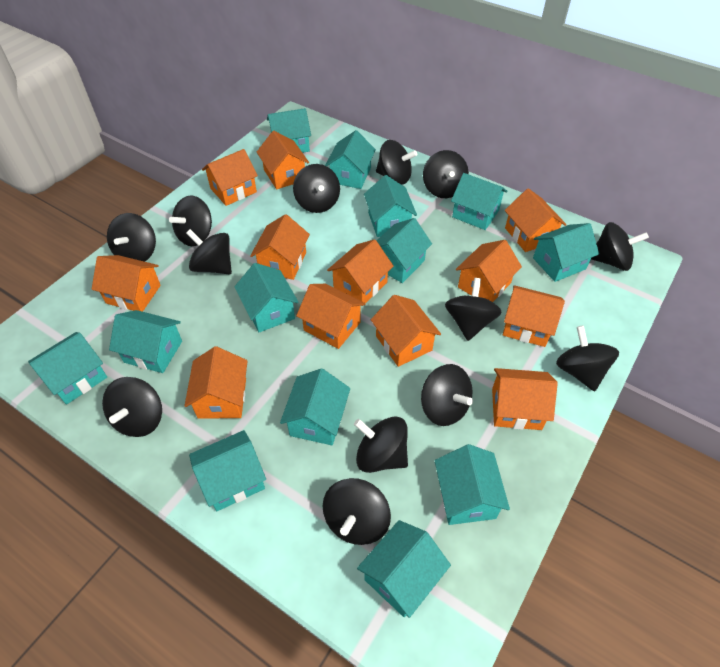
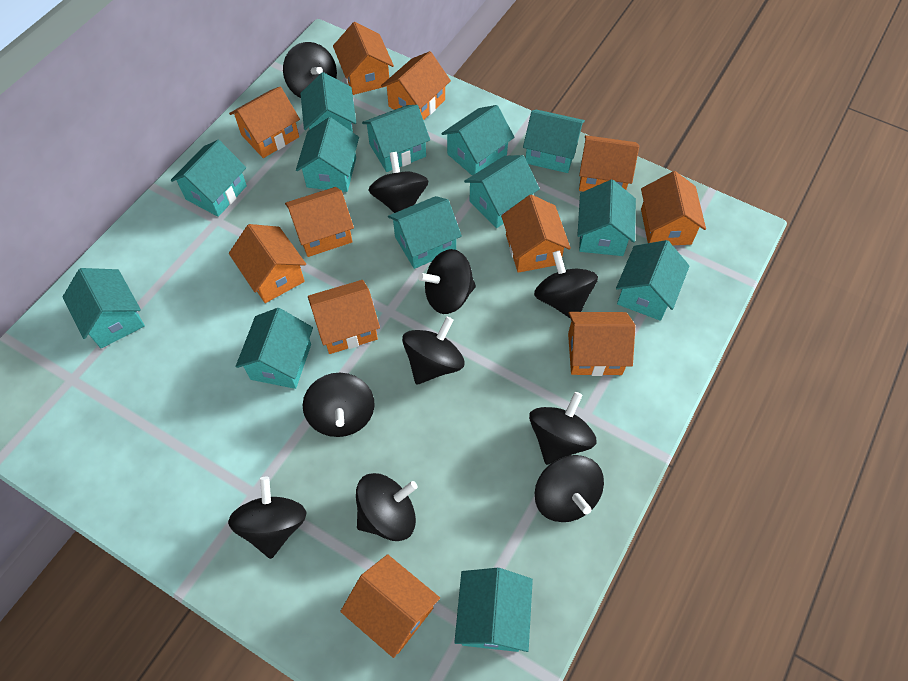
black spinning top: [102,377,162,437] [107,213,156,262] [169,195,212,246] [186,229,232,274] [293,164,340,213] [323,478,391,545] [354,417,408,473] [376,140,417,184] [421,364,473,426] [423,150,469,198] [445,278,502,341] [556,326,619,392] [591,222,649,271] = 13 -> [228,477,306,559] [283,42,337,98] [303,373,375,437] [356,473,418,541] [368,152,429,213] [402,317,464,385] [418,249,476,314] [529,392,596,465] [534,251,598,319] [535,455,604,522] = 10
orange house: [92,255,161,312] [184,346,248,419] [202,149,258,206] [250,214,310,280] [257,131,309,189] [296,284,365,349] [327,239,394,306] [371,295,441,367] [456,240,522,302] [492,368,558,430] [503,285,565,347] [504,188,567,252] = 12 -> [229,87,300,158] [229,224,306,303] [285,187,354,257] [308,280,380,354] [333,22,394,95] [340,554,440,658] [381,51,451,120] [501,194,571,273] [568,312,635,376] [579,135,639,192] [641,171,706,245] = 11

